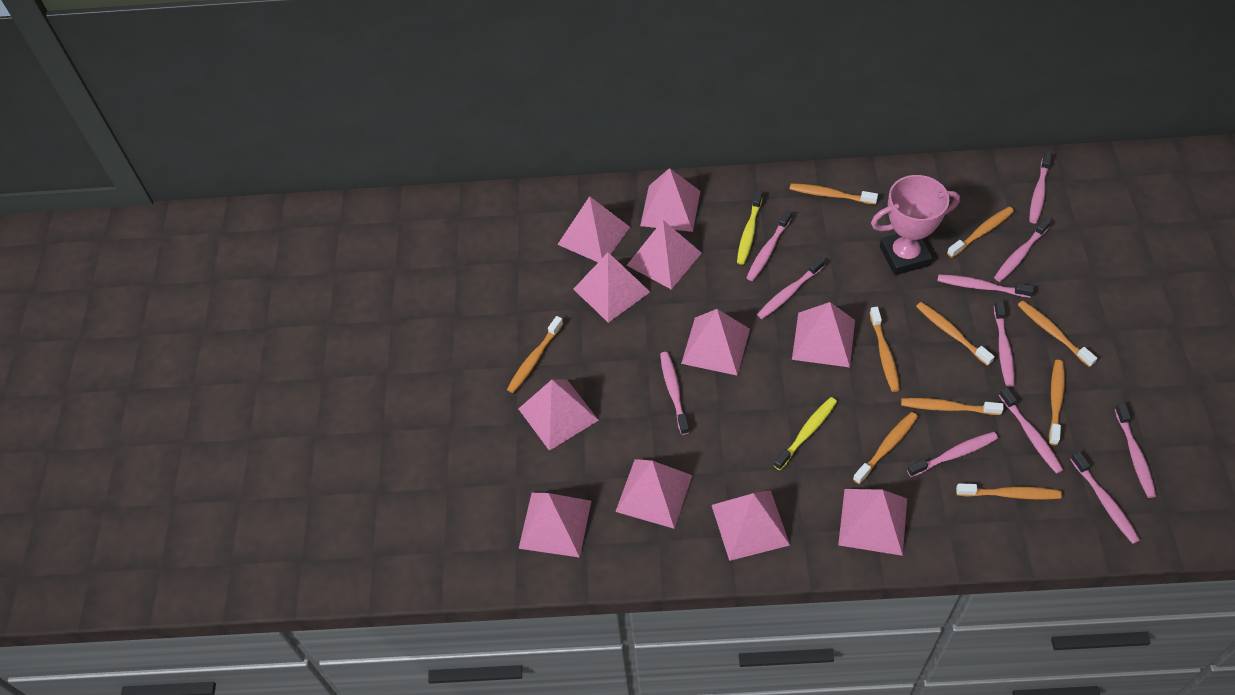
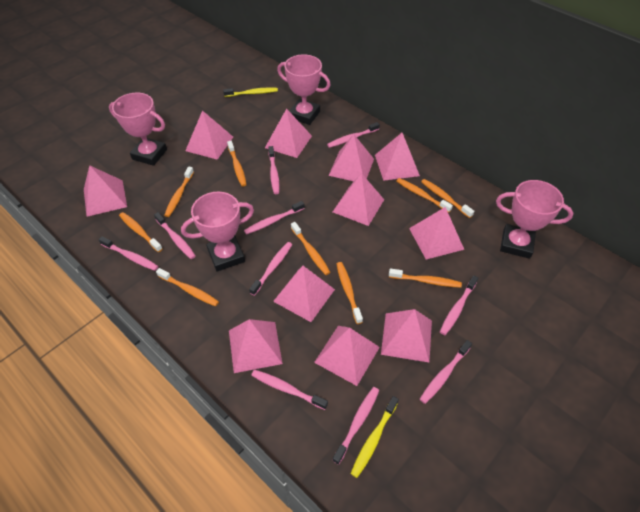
orange toothbrush: [507,316,563,393] [790,183,878,205] [853,412,918,484] [870,307,900,392] [901,398,1004,415] [916,302,995,366] [947,207,1014,258] [956,483,1062,499] [1018,301,1097,367] [1049,360,1065,445] = 10 -> [119,212,163,252] [156,268,219,306] [164,166,194,217] [227,141,247,187] [291,222,330,275] [336,262,363,324] [389,268,462,288] [396,178,453,213] [421,179,474,218] = 9
pink toothbrush: [660,352,689,435] [746,210,792,281] [757,257,825,319] [907,432,998,477] [937,274,1034,298] [994,218,1051,282] [994,300,1014,386] [999,387,1063,474] [1029,152,1052,224] [1070,451,1140,544] [1115,403,1156,498] = 11 -> [99,236,158,271] [154,212,196,259] [244,201,305,235] [249,242,292,296] [251,370,328,410] [268,146,280,194] [327,122,380,148] [332,387,379,465] [420,340,472,404] [440,275,478,335] = 10
pink trophy: [871,175,960,275] = 1 -> [109,93,167,166] [181,192,254,272] [277,54,331,125] [496,180,573,259] = 4

